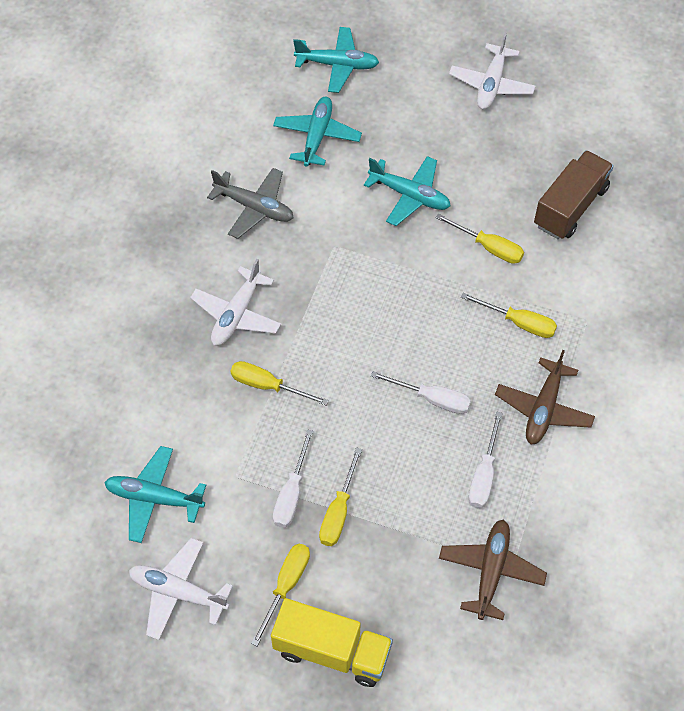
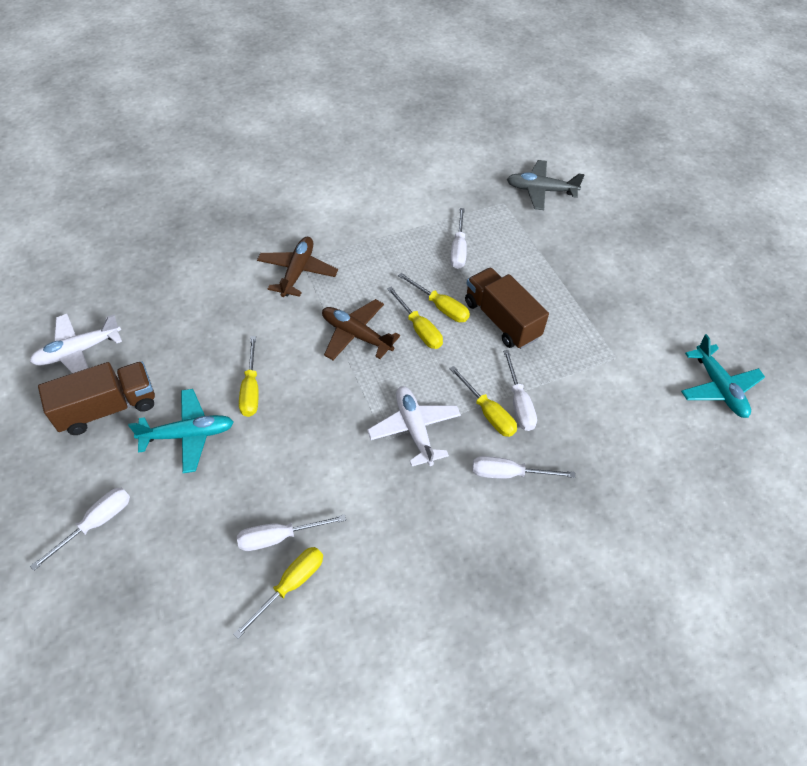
brown truck: [534,150,614,239] = 1 -> [38,362,155,435] [465,267,549,349] = 2
turquoise plane: [104,446,206,543] [273,97,362,167] [293,27,379,93] [364,156,451,226] = 4 -> [128,389,234,473] [681,334,765,418] = 2
white plane: [129,538,233,640] [190,259,281,346] [449,32,536,110] = 3 -> [30,314,122,373] [367,386,461,467] = 2
white screwdriver: [273,429,313,528] [371,371,471,414] [469,412,503,508] = 3 -> [30,488,130,571] [237,514,346,551] [450,208,467,269] [472,456,575,479] [503,350,537,431] = 5
yellow truck: [271,598,393,687] = 1 -> none = 0

